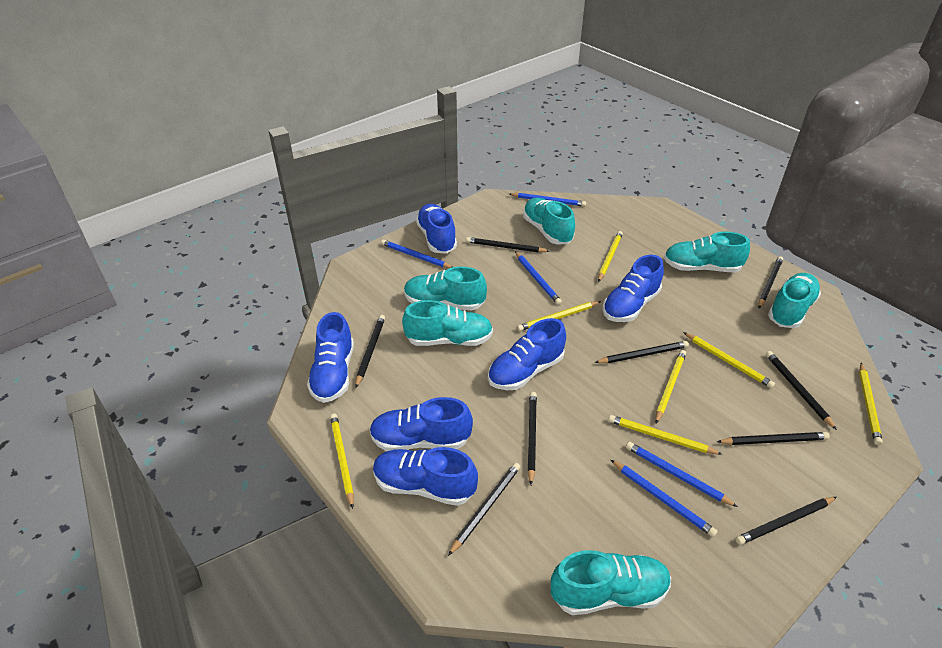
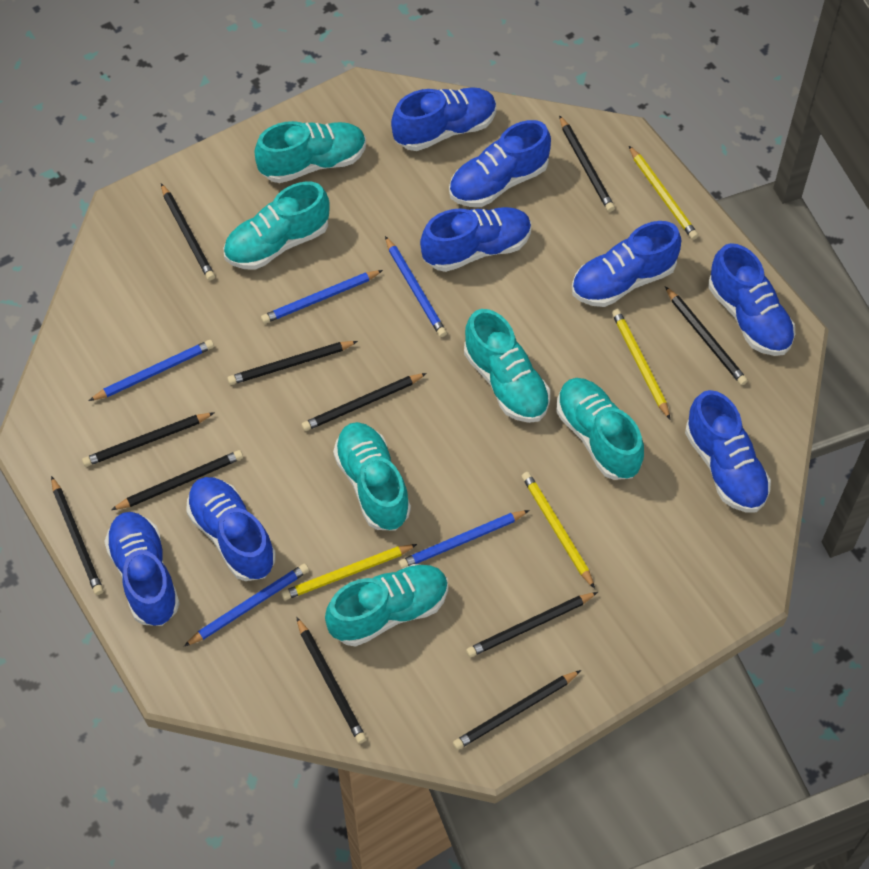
black pencil: [355,315,385,388] [448,463,520,556] [466,237,550,253] [528,392,537,485] [594,341,689,363] [717,432,830,445] [735,497,837,545] [758,256,783,308] [766,351,837,430] = 9 -> [51,476,104,595] [82,412,215,467] [111,450,243,510] [161,183,215,280] [227,341,358,385] [296,617,367,744] [302,373,427,431] [453,670,581,750] [466,592,598,657] [559,115,615,212] [665,286,748,385] = 11
blue shoe: [307,312,354,403] [369,397,473,451] [373,447,478,506] [416,204,457,254] [488,318,566,390] [602,255,664,322] = 6 -> [104,512,180,626] [186,477,276,581] [391,87,496,151] [420,207,531,272] [449,120,551,207] [572,221,681,307] [685,390,771,513] [708,243,795,356] = 8
yellow pencil: [330,413,354,509] [517,301,601,331] [598,231,623,282] [608,415,723,455] [655,350,686,423] [683,332,775,388] [859,363,883,445] = 7 -> [281,544,417,600] [522,472,595,589] [612,309,670,419] [629,146,699,240] = 4

